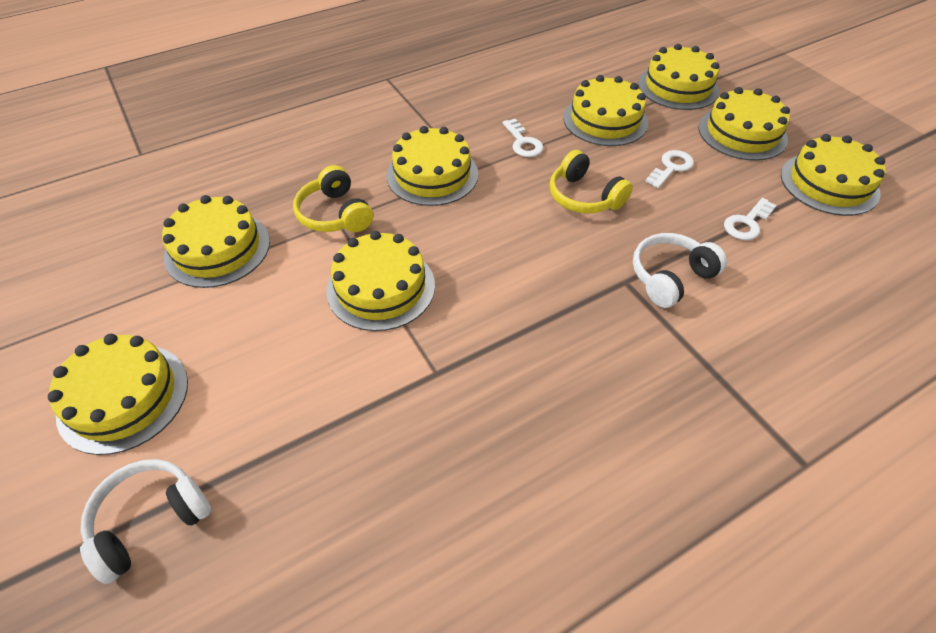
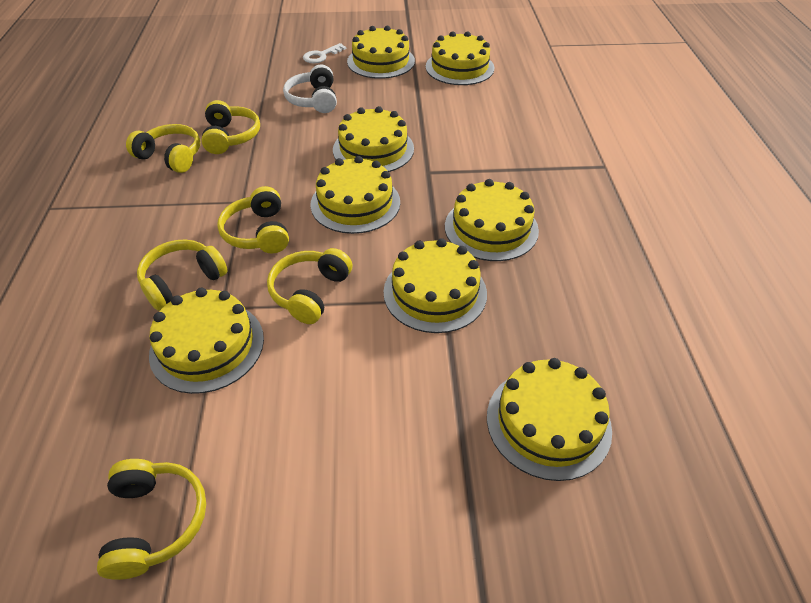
white headphones: [80,459,211,584] [633,233,727,308] = 2 -> [283,64,337,113] = 1
white key: [502,119,544,157] [645,150,694,188] [724,198,776,240] = 3 -> [303,43,346,63] = 1
yellow headphones: [293,165,373,232] [550,150,633,214] = 2 -> [97,459,206,580] [126,124,200,173] [137,240,228,311] [201,100,260,154] [217,186,289,253] [267,248,353,324] = 6

